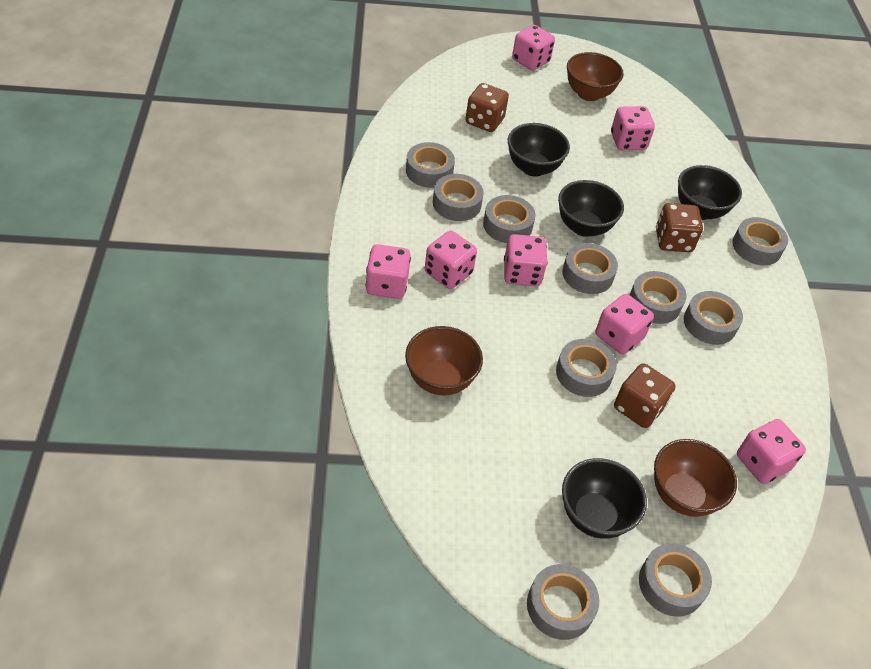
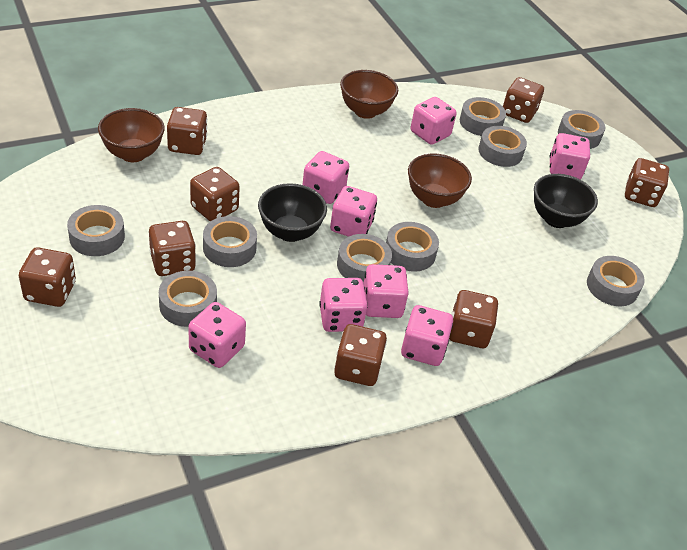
black bowl: [508,123,570,177] [558,180,624,237] [562,458,647,539] [678,165,742,220] = 4 -> [258,183,327,242] [534,174,598,228] = 2
brown dice: [466,83,509,132] [614,363,676,428] [656,203,703,252] = 3 -> [19,247,76,307] [149,221,196,276] [167,107,207,155] [190,167,240,221] [334,324,387,386] [449,290,498,348] [503,77,544,123] [625,158,669,207] = 8
grey tape: [406,142,455,188] [433,174,484,221] [483,195,536,243] [527,564,599,640] [556,339,617,397] [562,243,618,294] [630,271,686,324] [639,543,712,617] [684,291,743,345] [732,217,788,265] = 10 -> [67,205,125,256] [159,271,217,327] [203,216,257,267] [337,234,392,283] [386,222,439,272] [460,97,506,136] [478,126,527,167] [558,110,605,149] [587,256,645,306] = 9
pink dice: [366,244,411,299] [425,231,477,289] [504,234,548,286] [512,25,555,71] [596,294,654,354] [611,106,655,150] [737,419,806,484] = 7 -> [188,302,246,368] [303,151,349,204] [319,278,368,332] [330,186,377,237] [363,264,409,318] [401,305,453,366] [411,97,457,145] [550,133,590,179] = 8

